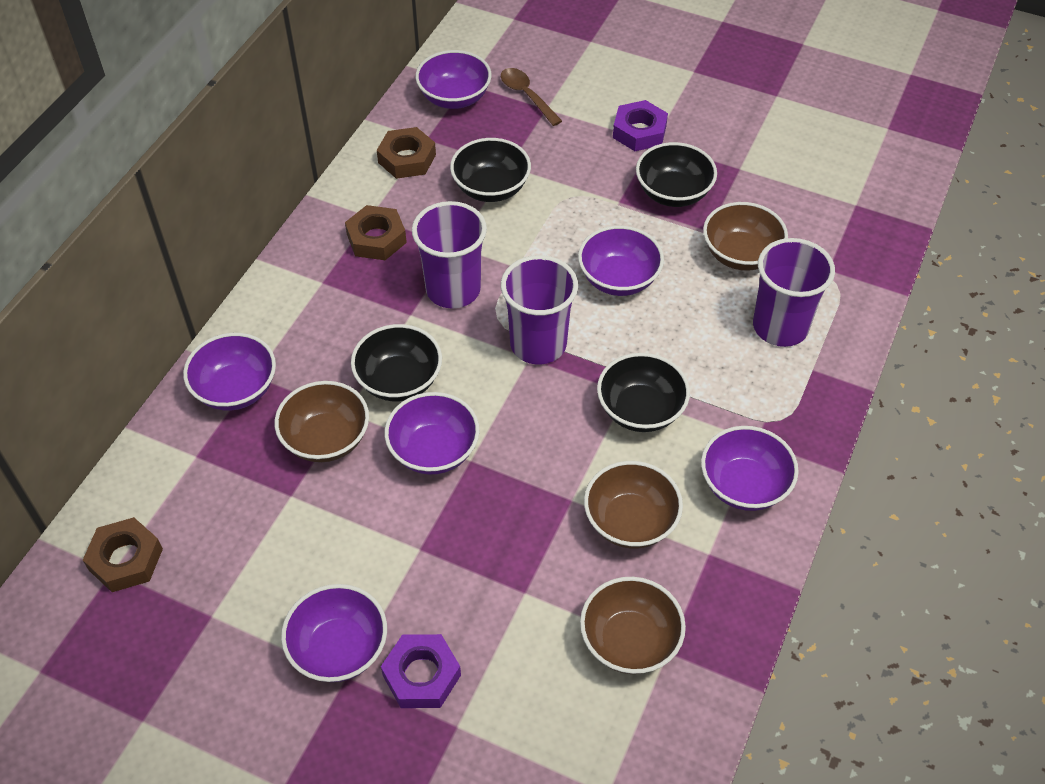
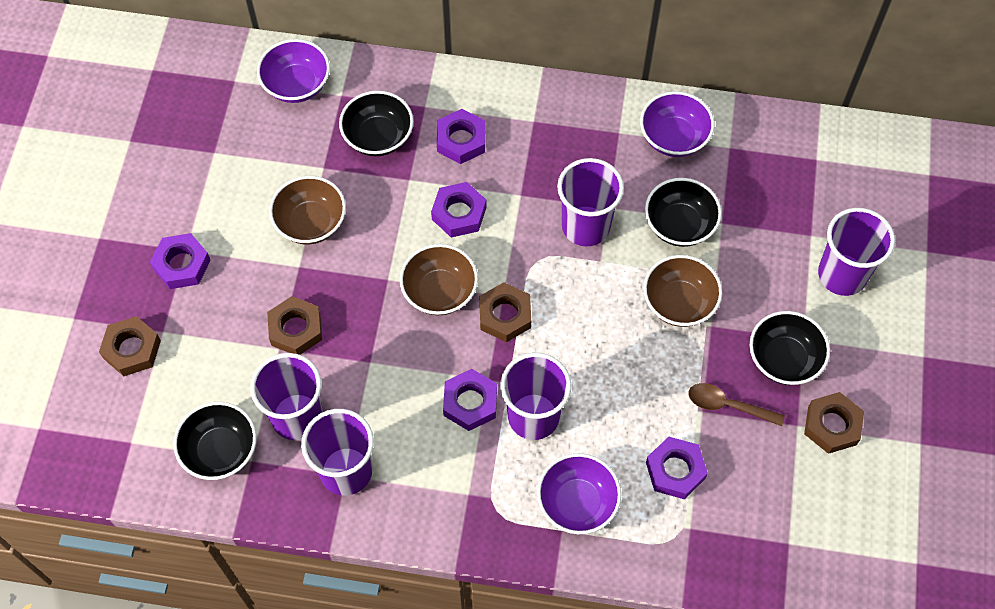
brown bowl: [275,381,369,462] [580,577,686,674] [584,461,683,549] [703,202,788,271] = 4 -> [269,176,346,245] [400,244,478,315] [643,255,722,327] = 3
brown nut: [83,517,163,592] [345,205,407,260] [377,127,436,179] = 3 -> [99,316,161,376] [267,296,322,355] [479,282,531,342] [804,392,864,454] = 4
purple bowl: [183,333,276,411] [281,584,387,682] [385,392,480,474] [415,50,491,109] [578,226,664,296] [701,426,799,511] = 6 -> [257,39,330,103] [537,453,621,534] [640,91,714,157] = 3
purple cup: [412,201,487,309] [501,255,578,365] [753,238,835,347] = 3 -> [250,353,323,440] [301,409,374,496] [500,353,571,440] [557,158,624,246] [818,208,895,296] = 5
purple nut: [381,634,461,708] [613,100,668,151] = 2 -> [150,233,211,289] [431,182,486,237] [437,109,485,164] [443,369,497,431] [646,437,708,499] = 5

